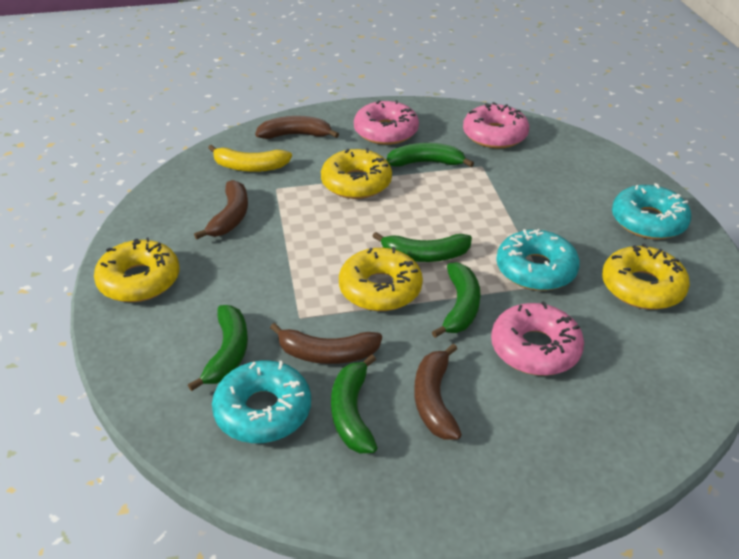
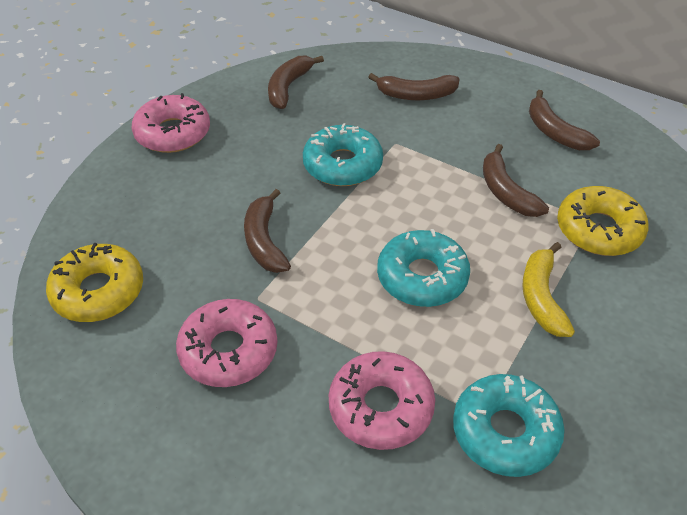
brown banana: [194,180,248,239] [255,116,339,139] [270,323,382,364] [414,344,462,440] = 4 -> [244,189,291,273] [268,56,324,109] [368,73,460,100] [483,144,549,217] [529,90,600,150] = 5
green banana: [188,305,248,391] [331,354,378,453] [372,232,472,262] [387,143,474,167] [432,262,481,338] = 5 -> none = 0
yellow donut: [94,237,180,302] [321,148,392,199] [339,247,423,311] [602,244,690,310] = 4 -> [46,243,143,322] [557,186,648,256] = 2

